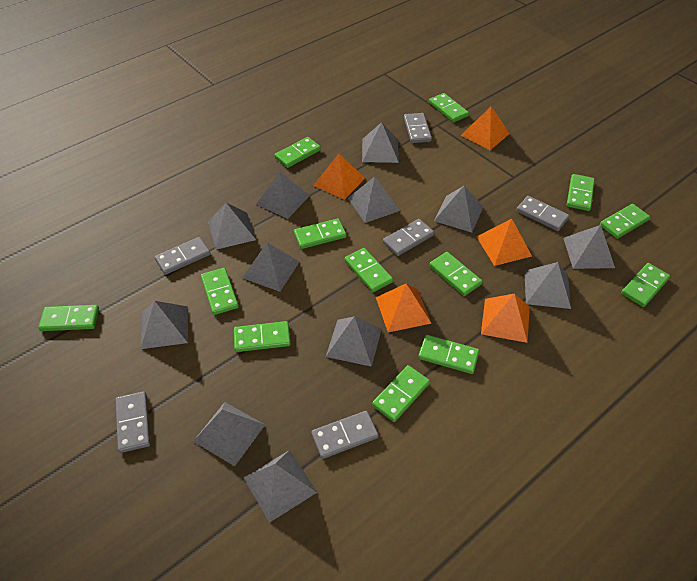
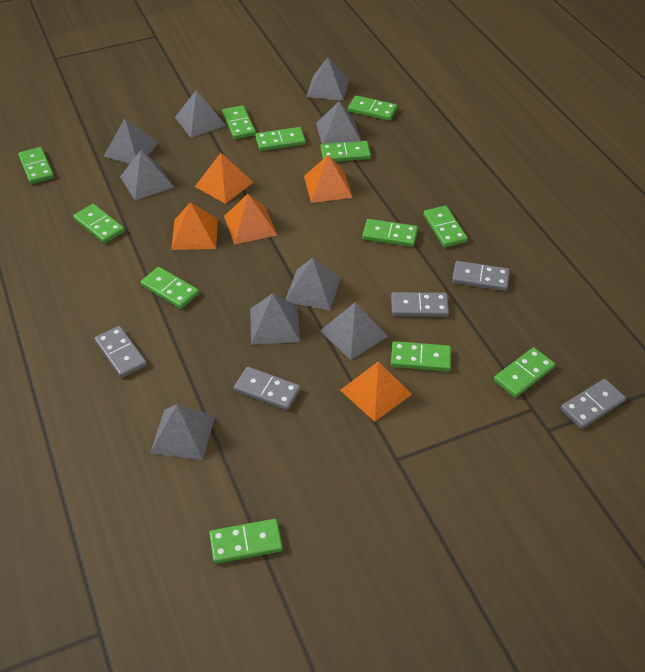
green domino: [38,305,99,331] [201,268,239,315] [234,321,291,352] [275,137,321,168] [294,218,346,249] [345,248,393,292] [372,365,430,422] [418,335,479,374] [429,93,469,122] [429,252,482,296] [567,174,595,211] [600,204,650,239] [621,263,670,307] = 13 -> [18,147,54,184] [73,204,125,243] [140,267,199,309] [209,519,283,564] [222,105,256,139] [255,127,306,151] [321,141,371,162] [348,96,397,121] [362,219,418,247] [391,341,451,371] [423,206,468,247] [494,347,555,398] = 12
grey domino: [116,391,151,453] [155,237,210,275] [311,411,379,459] [383,219,434,256] [404,113,432,143] [516,196,569,231] = 6 -> [95,326,147,378] [234,367,301,411] [391,292,449,317] [452,261,510,291] [561,379,626,429] = 5
grey pyramid: [141,301,188,349] [193,402,265,466] [208,203,256,250] [242,242,299,292] [243,450,317,523] [256,172,310,219] [326,316,382,367] [348,176,400,223] [362,122,399,163] [434,186,483,233] [524,262,571,309] [563,225,615,269] = 12 -> [103,118,158,164] [120,150,174,200] [150,404,215,460] [175,90,226,138] [250,294,300,345] [285,258,341,310] [306,57,349,101] [316,102,361,144] [320,302,388,360] = 9

